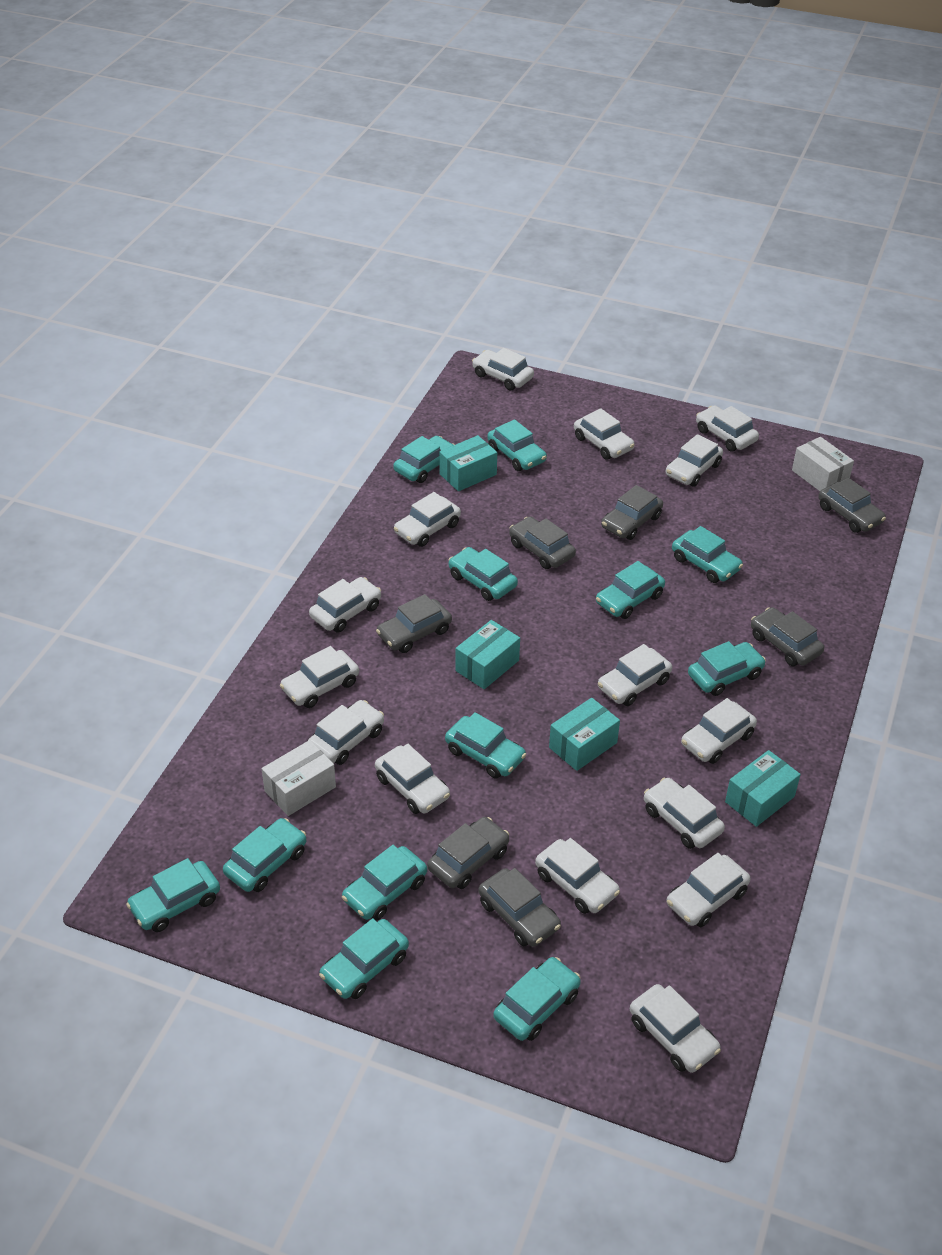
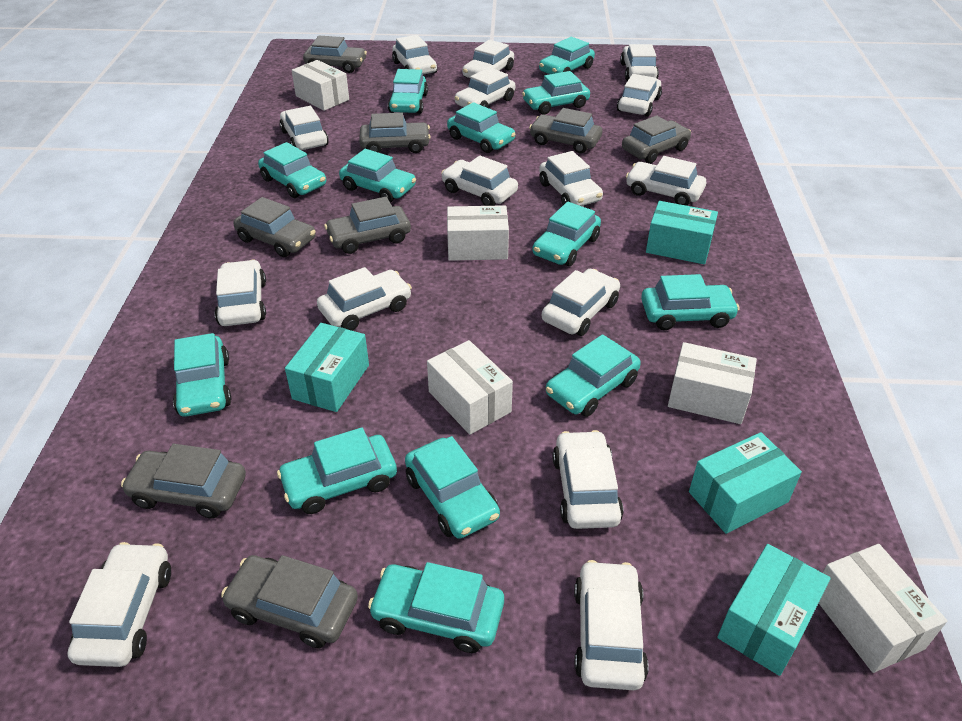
grey car: [376,594,452,653] [427,817,509,889] [479,868,561,947] [509,516,576,569] [601,485,663,540] [751,607,824,666] [818,478,886,533] = 7 -> [121,444,246,519] [221,555,358,648] [233,197,316,257] [303,36,367,73] [324,197,411,254] [359,113,431,153] [529,108,602,153] [622,115,691,163] = 8
turquoise car: [126,858,220,932] [223,818,306,892] [319,918,409,999] [342,845,427,921] [393,436,455,483] [445,712,526,778] [449,547,518,601] [487,419,547,471] [493,957,581,1041] [596,561,665,619] [672,526,743,583] [688,641,766,696] = 12 -> [173,333,231,417] [258,142,326,198] [277,427,397,514] [339,149,416,202] [368,562,504,653] [388,69,428,114] [405,436,500,539] [447,102,516,153] [522,71,590,115] [532,202,601,266] [539,37,595,74] [546,334,641,417] [641,274,739,330] = 13
white box: [262,740,336,816] [792,437,854,491] = 2 -> [292,60,349,111] [427,340,513,435] [447,205,509,261] [668,342,757,424] [819,544,947,673] = 5

